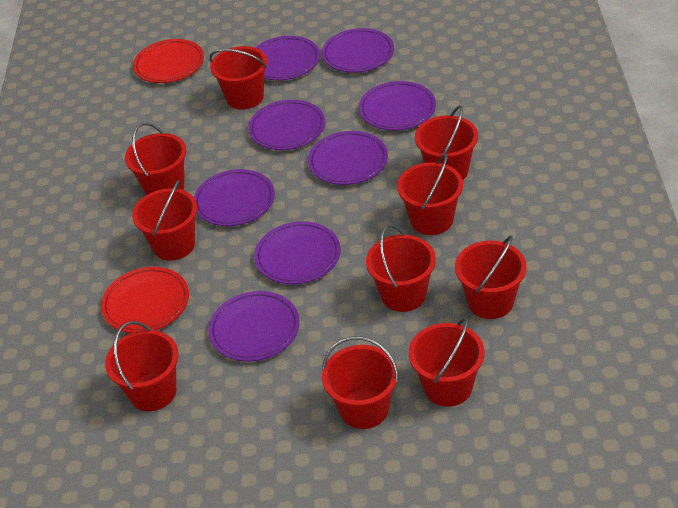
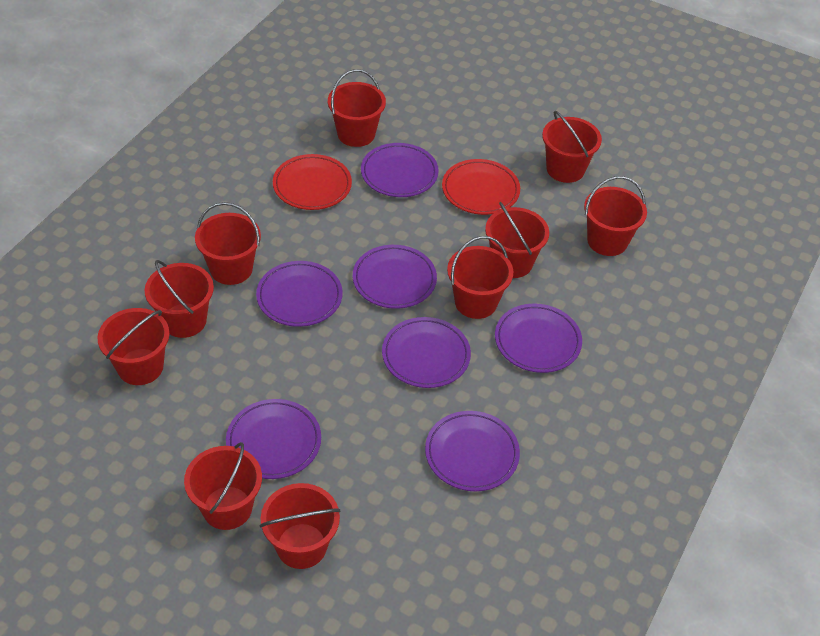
purple plate: [194,169,275,226] [208,291,300,362] [248,100,325,150] [254,221,341,284] [255,36,320,80] [308,131,388,185] [322,28,394,73] [359,81,436,131] = 8 -> [226,399,321,479] [256,261,343,327] [353,245,437,309] [361,143,439,197] [382,317,471,388] [425,411,520,491] [495,303,582,373] = 7

